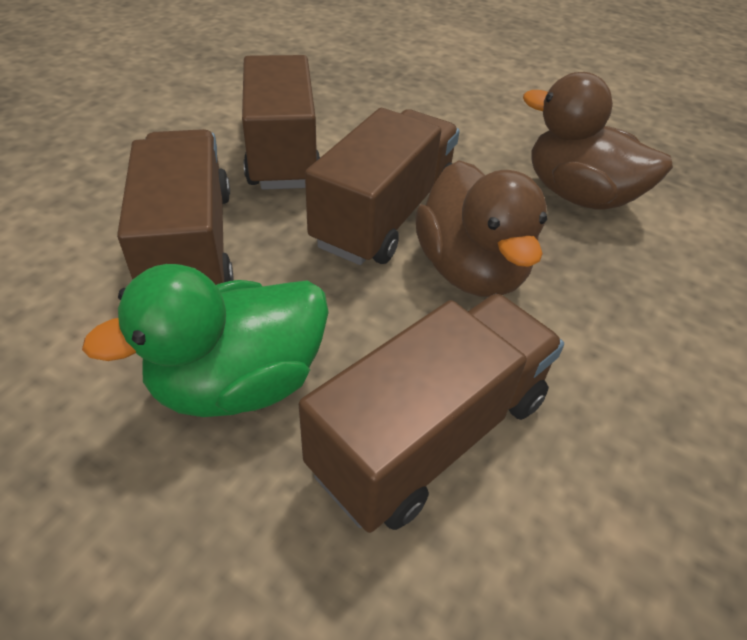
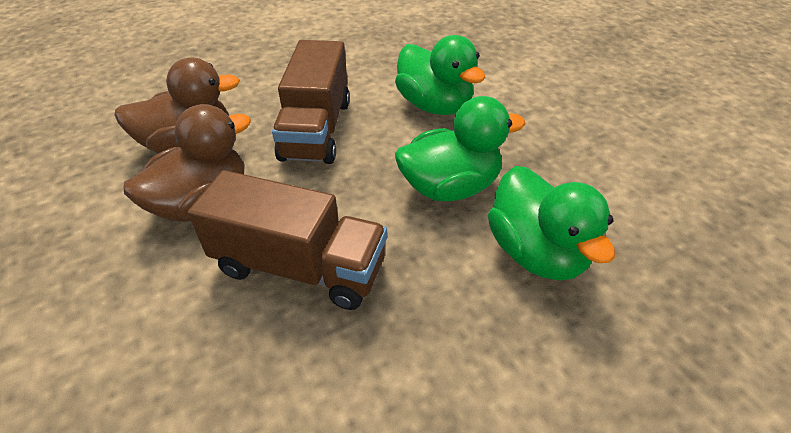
brown truck: [117,129,234,285] [242,55,321,190] [299,294,564,533] [305,108,460,265] = 4 -> [188,170,387,310] [272,40,350,164] = 2
green duck: [82,264,329,417] = 1 -> [395,35,486,115] [395,96,526,202] [488,166,615,281] = 3

